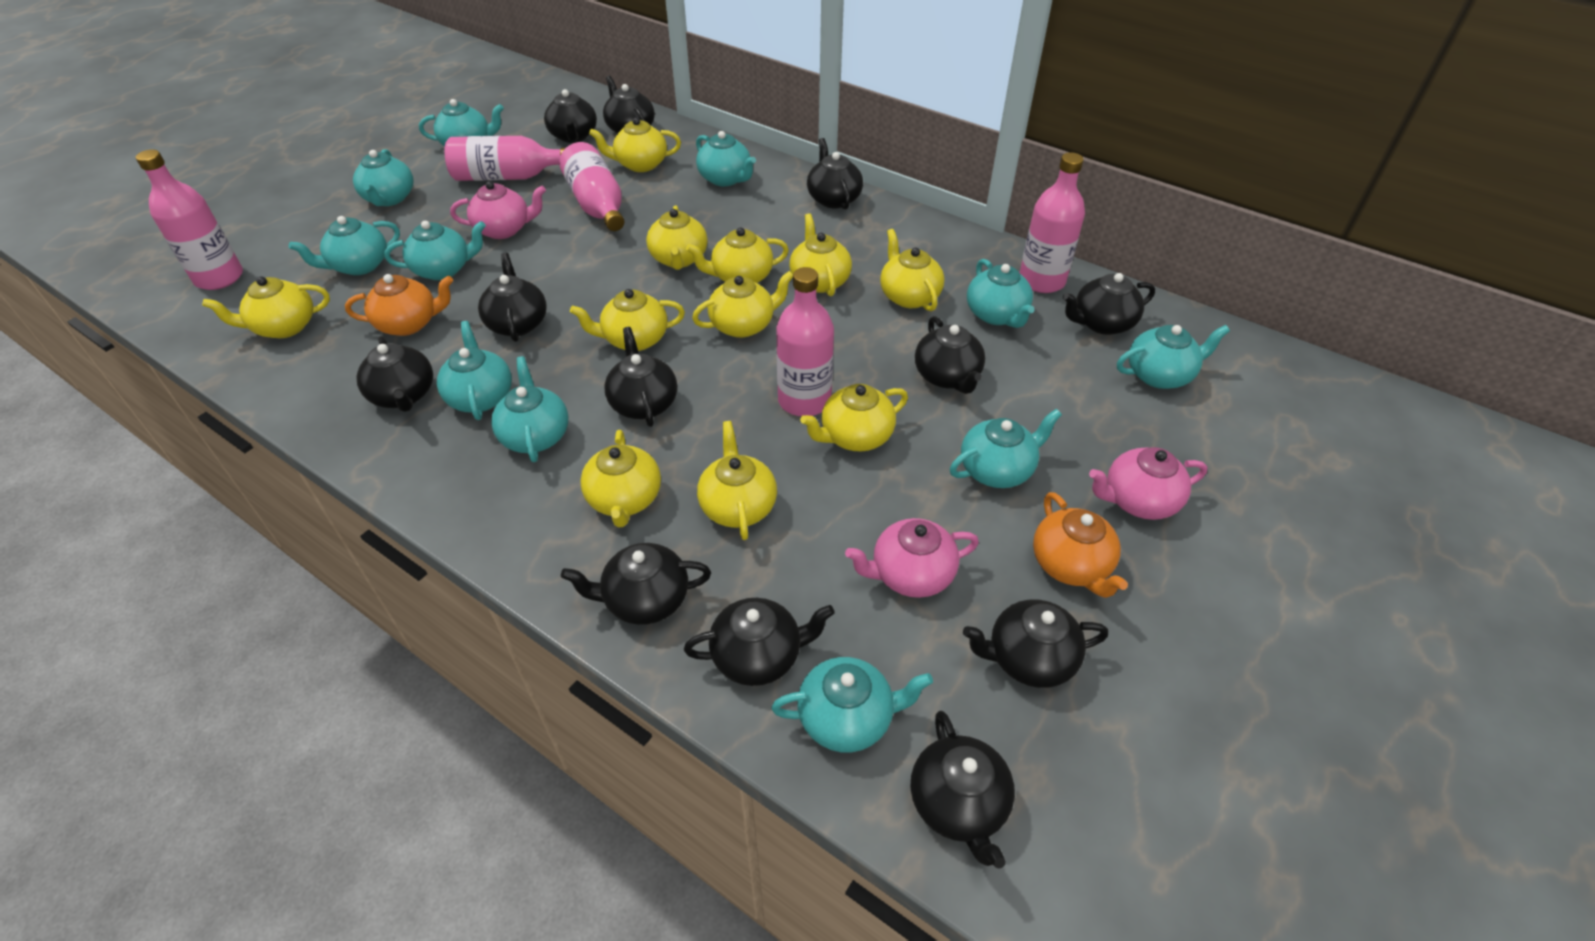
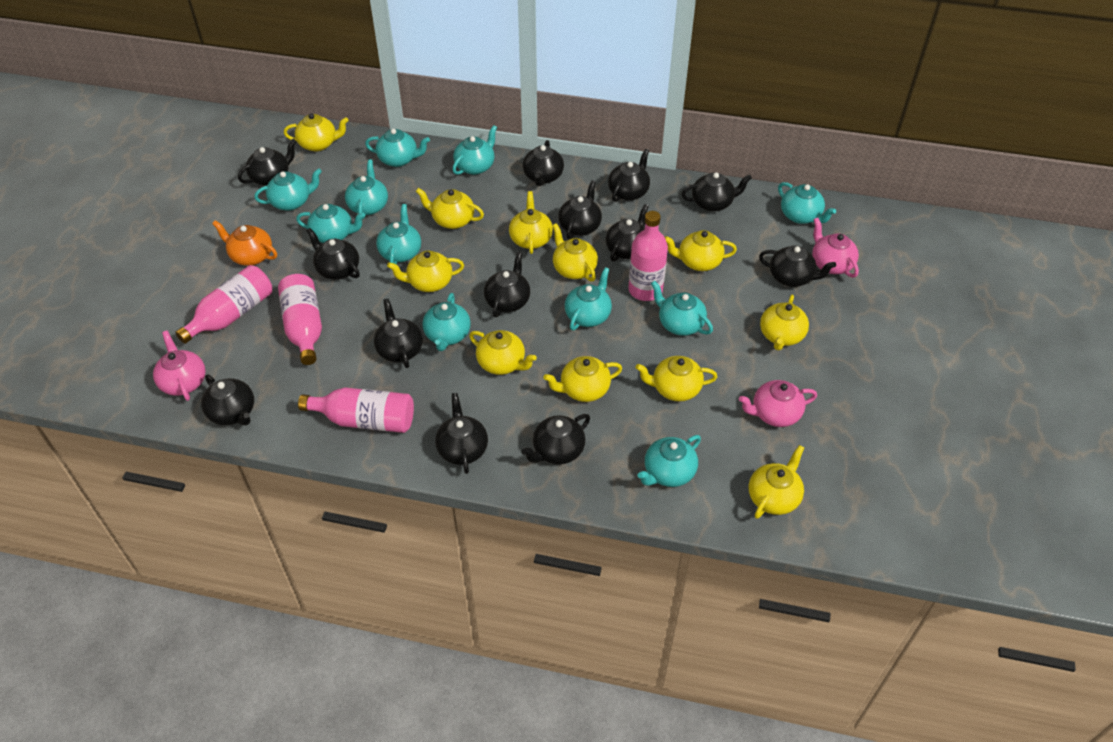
black teapot: [357,336,433,412] [478,253,547,342] [544,89,597,143] [561,543,711,625] [603,76,655,133] [604,327,677,427] [684,598,835,686] [807,138,863,209] [911,711,1015,869] [915,316,985,394] [963,600,1108,688] [1063,273,1155,335] = 12 -> [201,374,254,425] [238,139,296,186] [306,228,360,280] [374,299,423,368] [435,393,488,474] [484,252,530,317] [521,414,590,464] [523,140,564,186] [558,180,602,239] [606,204,649,262] [608,149,650,202] [682,172,752,212] [759,245,836,287] = 13
orange teapot: [345,274,453,336] [1033,492,1128,598] = 2 -> [212,220,277,266] = 1
pink bottle: [136,149,243,290] [444,136,565,181] [559,142,624,231] [776,267,834,416] [1020,152,1085,293] = 5 -> [175,265,272,344] [278,274,322,365] [298,388,414,433] [628,211,668,301] = 4

